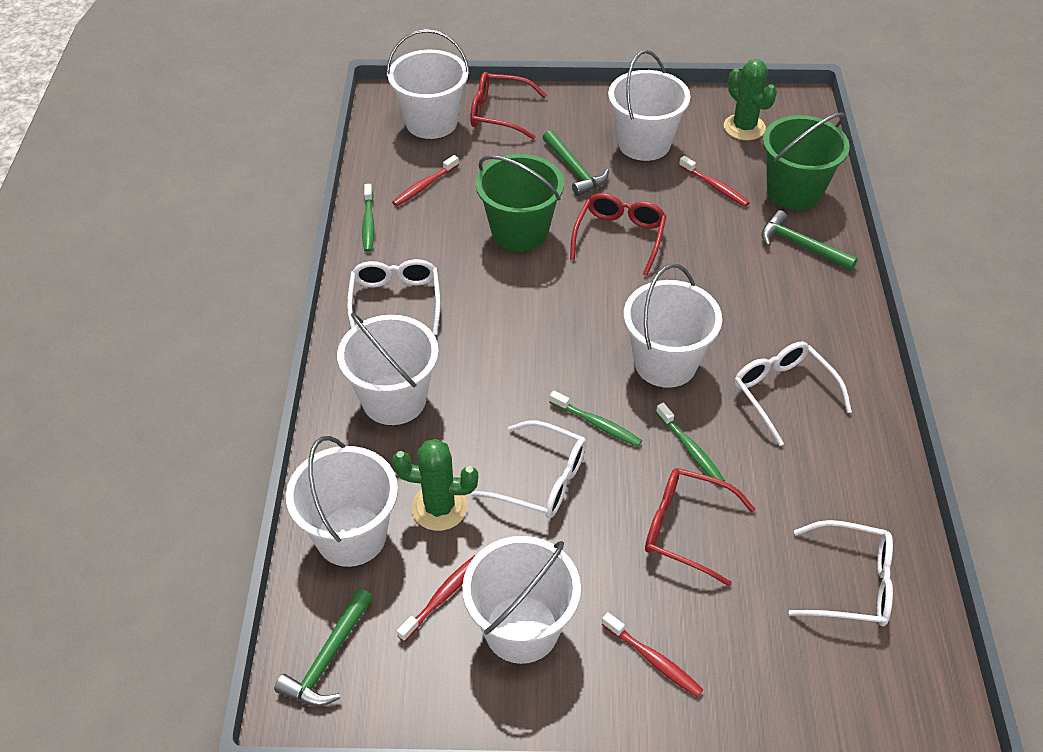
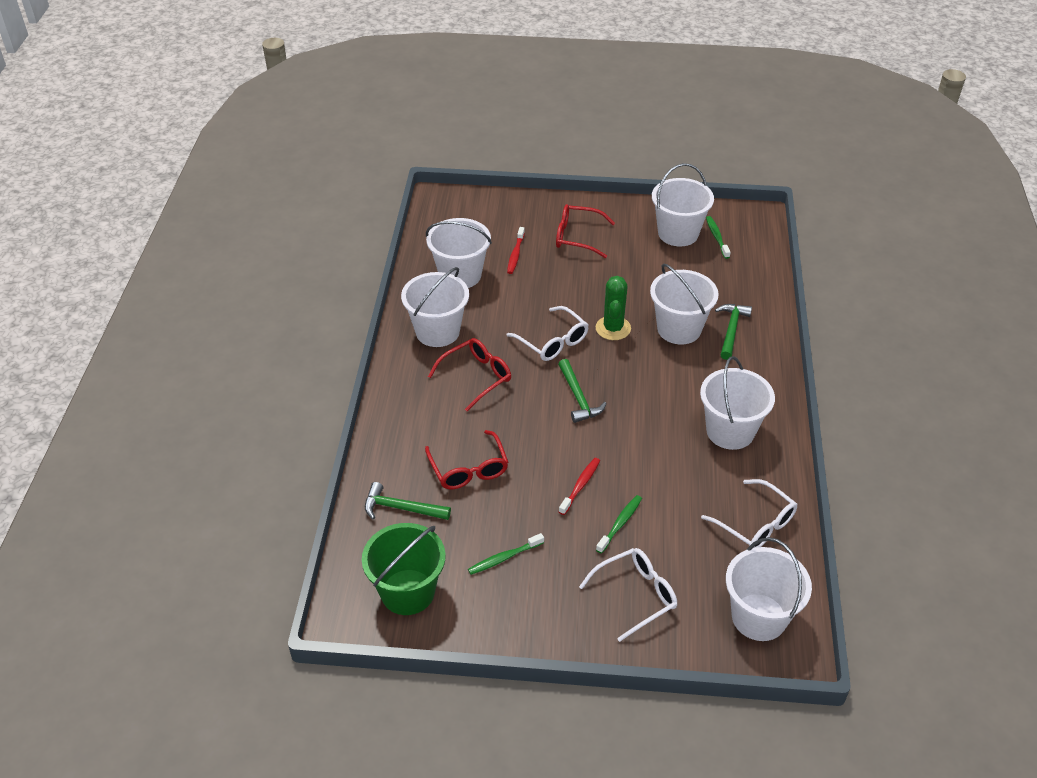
green bucket: [476,154,564,252] [763,112,850,210] = 2 -> [362,523,446,615] = 1
green cactus: [392,439,478,531] [724,59,777,140] = 2 -> [596,276,631,340] = 1
red toothbrush: [392,155,459,206] [397,555,475,642] [601,612,704,697] [679,156,750,207] = 4 -> [507,227,525,274] [559,458,600,515] = 2
white glasses: [347,259,441,335] [471,421,586,519] [734,342,852,446] [789,520,893,626] = 4 -> [506,306,588,361] [579,548,677,642] [701,479,797,548] = 3

